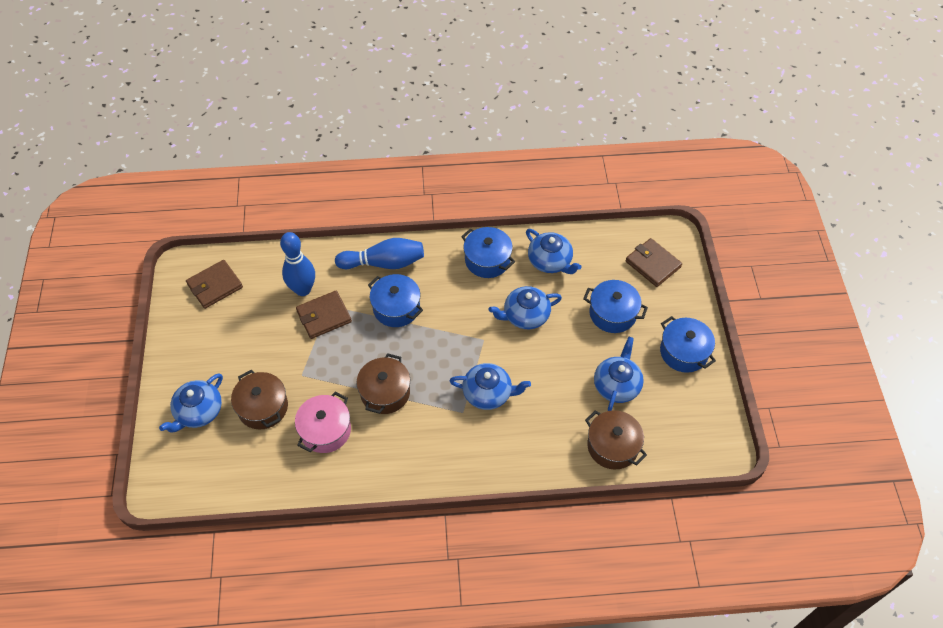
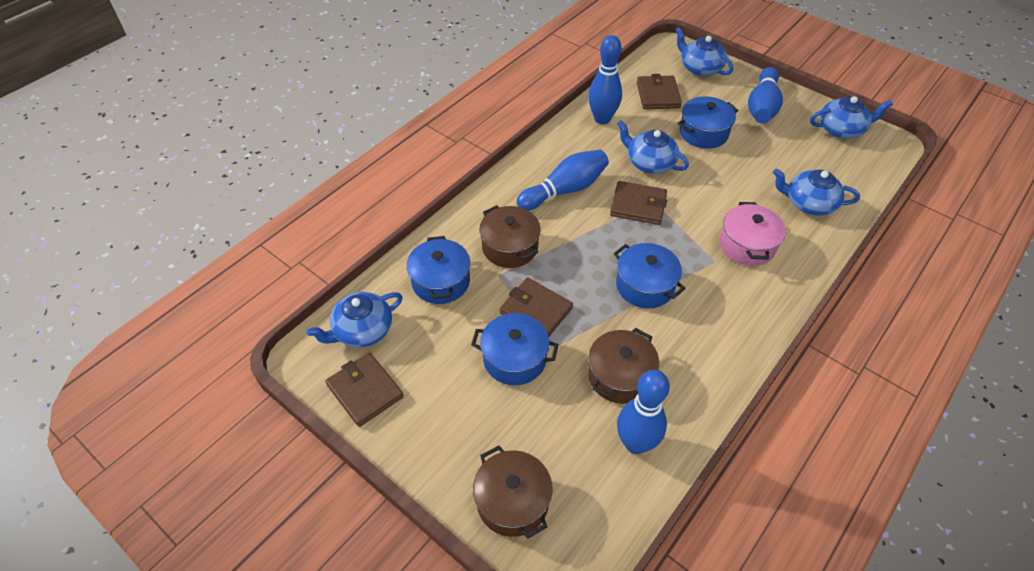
blue bowling pin: [280,232,315,296] [335,238,424,269] = 2 -> [517,150,609,211] [588,35,622,124] [617,370,670,454] [748,67,783,123] = 4
brown wallet: [186,260,243,309] [296,291,352,339] [625,238,682,287] = 3 -> [325,352,404,427] [499,278,573,336] [610,181,667,225] [637,74,682,109] = 4

